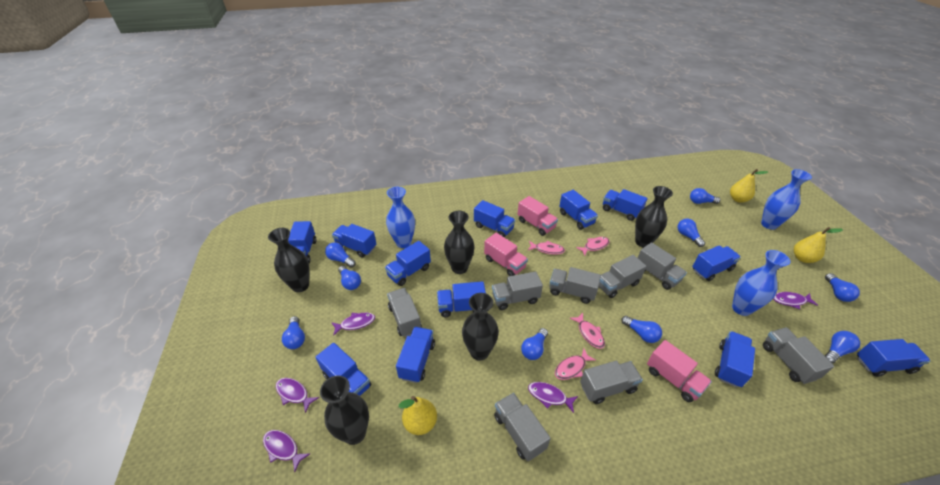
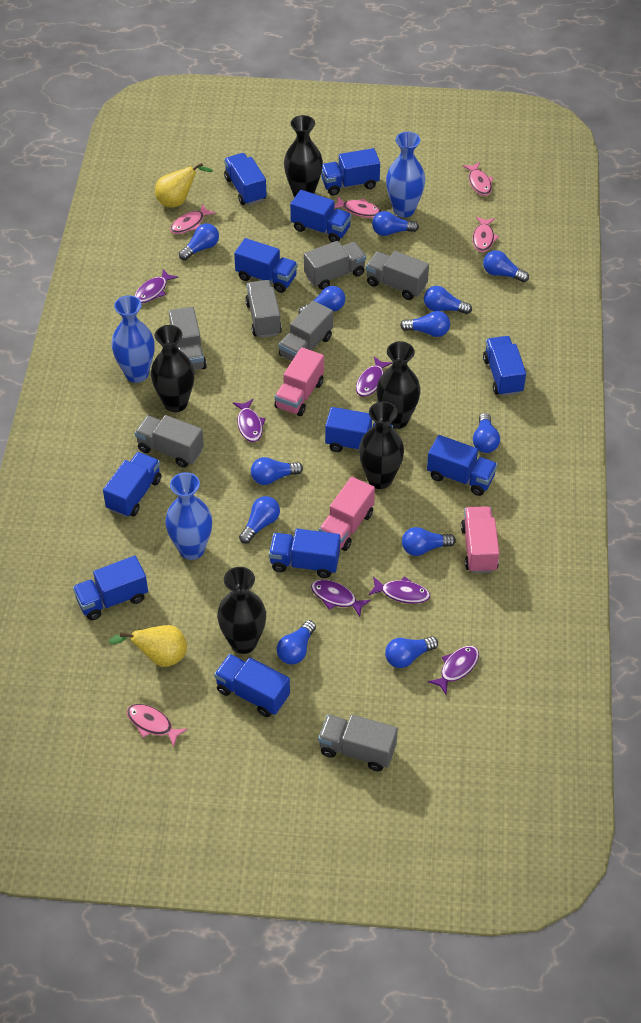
blue light bulb: [282,316,305,349] [325,242,356,267] [338,266,361,290] [521,328,548,360] [621,316,662,343] [678,219,705,247] [690,188,720,204] [825,273,860,302] [825,331,860,364] = 9 -> [179,223,219,260] [239,496,280,543] [251,457,303,485] [277,620,316,665] [299,286,345,314] [372,211,419,236] [385,636,438,668] [400,311,450,337] [402,527,456,556] [424,286,472,314] [473,413,500,453] [483,250,529,282] = 12
blue truck: [288,221,317,263] [315,343,371,396] [332,224,376,258] [385,241,431,286] [396,327,435,383] [437,281,486,317] [474,200,515,238] [559,190,598,230] [603,189,647,221] [692,245,741,281] [715,331,755,388] [857,339,930,377] = 12 -> [73,556,148,620] [103,452,161,517] [214,654,290,717] [224,153,267,205] [234,238,298,293] [269,529,340,578] [290,190,352,242] [321,148,380,195] [325,407,393,452] [427,435,497,496] [483,336,526,396] = 11
grey truck: [387,288,422,337] [492,271,543,310] [494,393,551,461] [549,267,601,304] [580,361,643,404] [599,255,646,298] [638,242,687,290] [763,327,834,384] = 8 -> [135,415,204,468] [169,307,207,370] [245,280,282,338] [279,301,333,361] [304,241,366,290] [318,715,398,771] [366,251,429,300] = 7
pink fish: [528,241,565,255] [555,348,596,380] [570,313,605,349] [576,237,610,256] = 4 -> [127,704,188,747] [170,204,216,234] [334,197,382,218] [463,162,493,196] [472,217,499,252] = 5
purple fish: [263,430,310,472] [276,378,319,413] [331,313,375,336] [528,382,578,413] [773,292,818,309] = 5 -> [135,269,178,303] [233,399,266,442] [311,580,371,617] [356,356,392,397] [368,576,430,604] [428,646,479,695] = 6
yellow pear: [399,396,437,435] [730,169,768,203] [794,227,843,263] = 3 -> [109,625,187,667] [155,163,213,207] = 2

